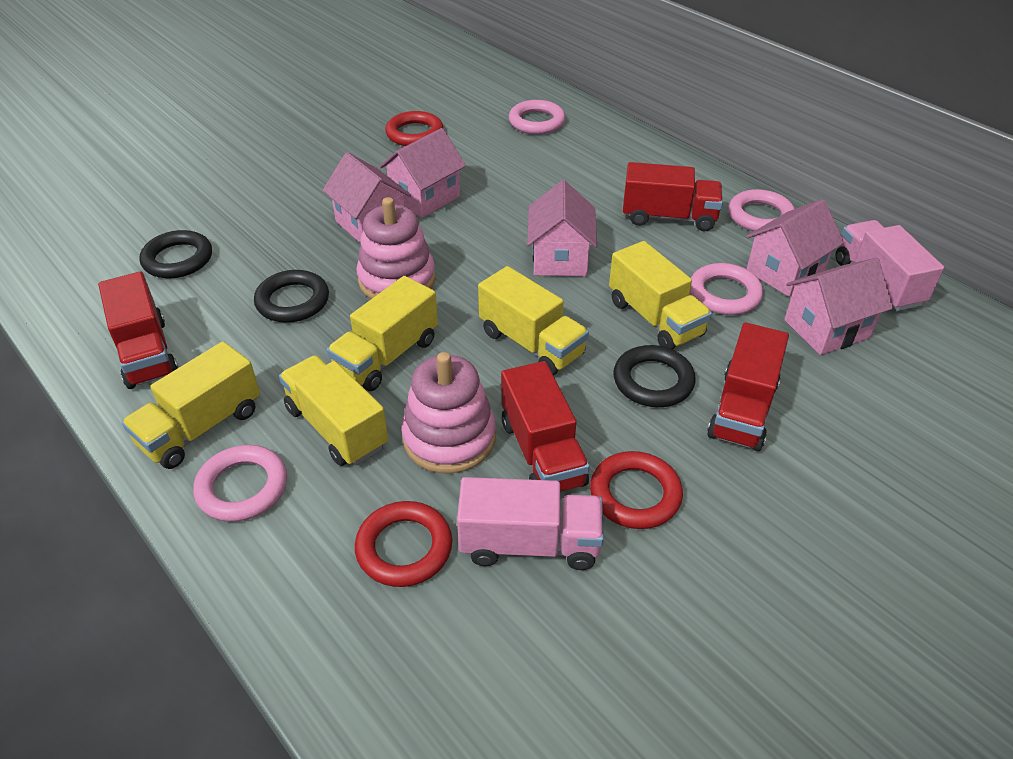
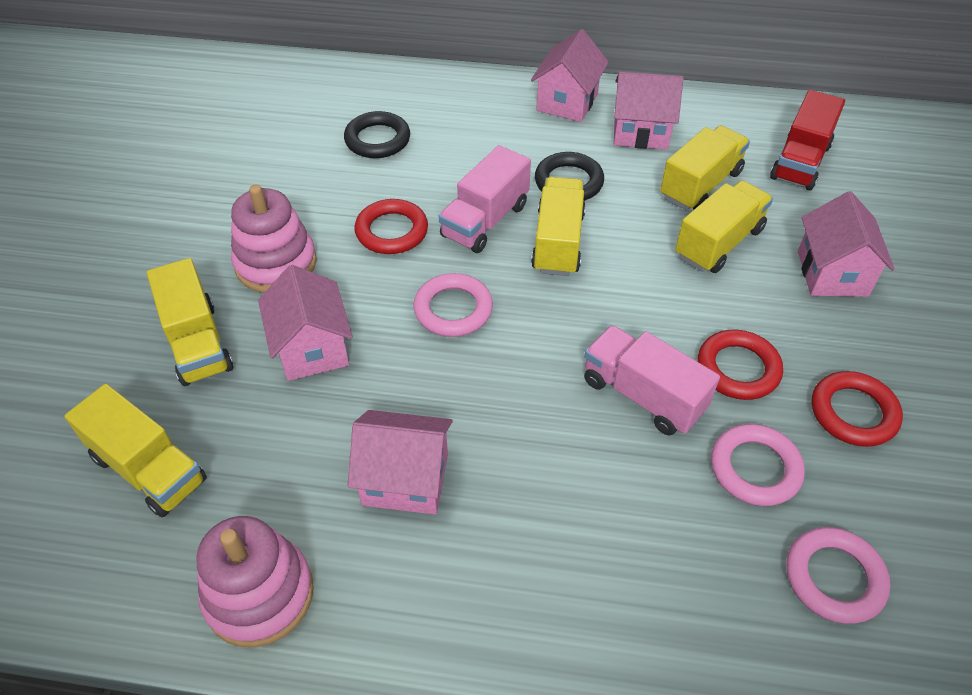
black ring: [139,230,212,278] [254,270,329,323] [613,345,696,407] = 3 -> [344,111,410,158] [535,152,604,201] = 2
pink ring: [193,445,287,522] [509,100,566,134] [690,263,763,315] [728,189,795,231] = 4 -> [413,273,493,337] [711,424,805,506] [786,527,890,624] = 3
red truck: [98,271,178,389] [501,361,590,492] [623,162,723,231] [707,322,789,451] = 4 -> [770,90,845,190] = 1

